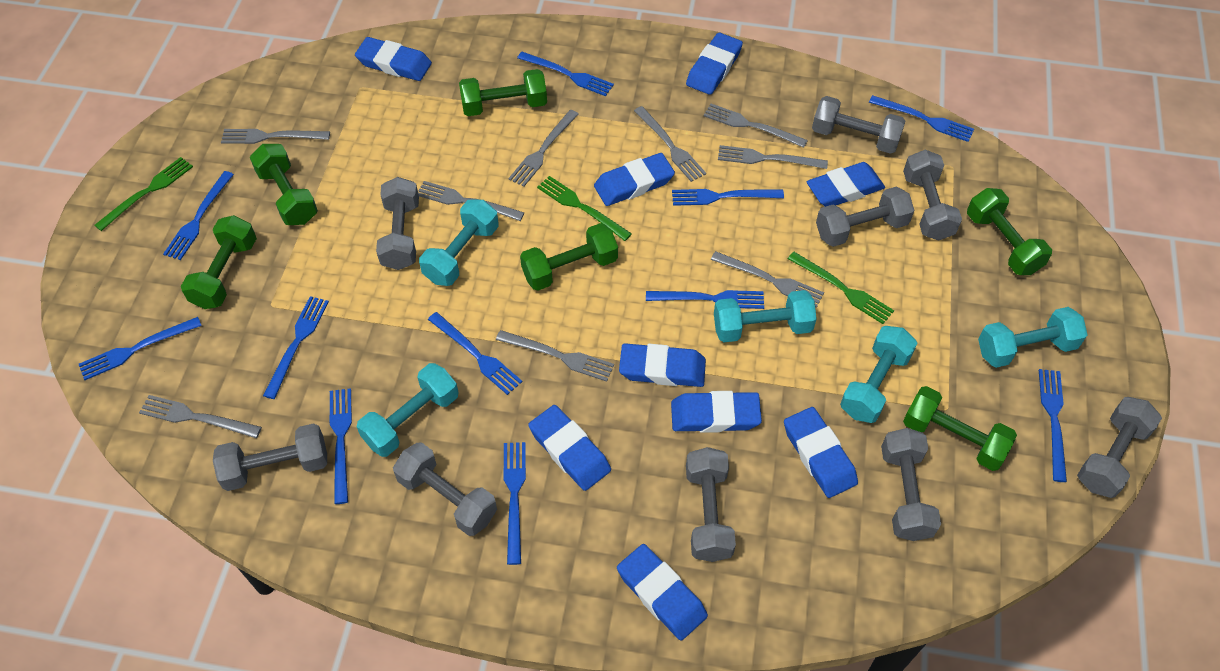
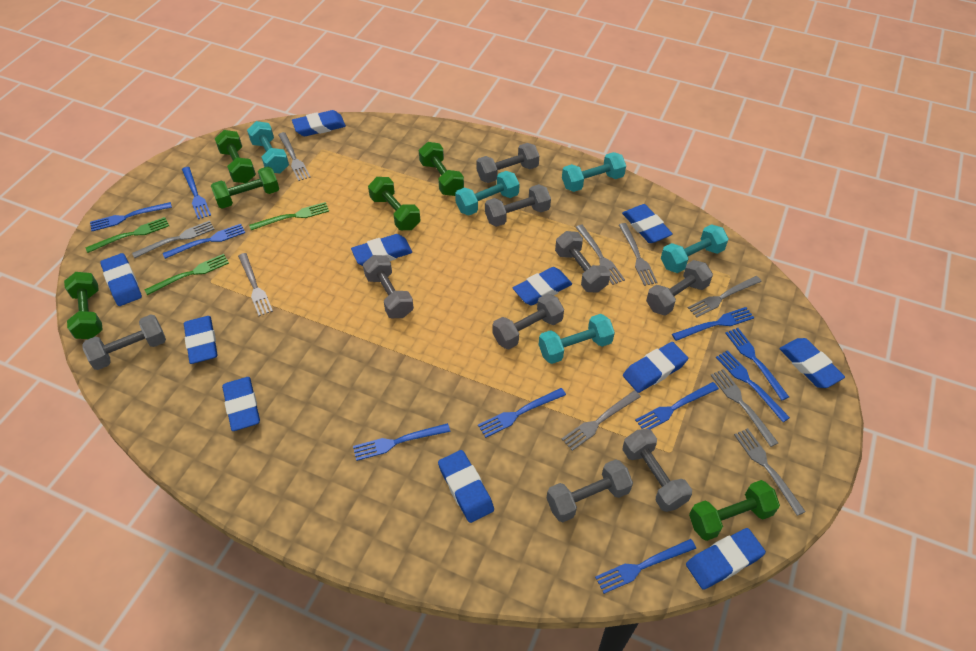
blue eraser: [355,37,432,81] [528,405,611,491] [594,153,675,206] [617,544,708,641] [619,343,706,387] [671,391,762,433] [686,33,743,95] [784,407,858,498] [807,162,885,207] = 9 -> [100,253,142,306] [184,316,218,364] [222,377,260,431] [292,110,346,136] [351,234,412,266] [438,450,494,523] [513,267,572,306] [622,204,673,243] [623,342,688,393] [686,528,766,590] [780,338,845,388] = 11
blue fork: [79,317,202,380] [163,171,234,260] [263,296,329,399] [330,388,352,504] [428,312,522,395] [503,442,526,565] [517,52,614,96] [646,290,764,309] [672,189,784,206] [869,95,974,142] [1039,369,1067,482] = 11 -> [90,202,172,231] [163,224,245,259] [182,167,211,219] [353,423,450,461] [478,388,566,438] [595,539,696,594] [635,382,719,429] [672,307,754,341] [716,350,790,422] [725,328,789,400] = 10

